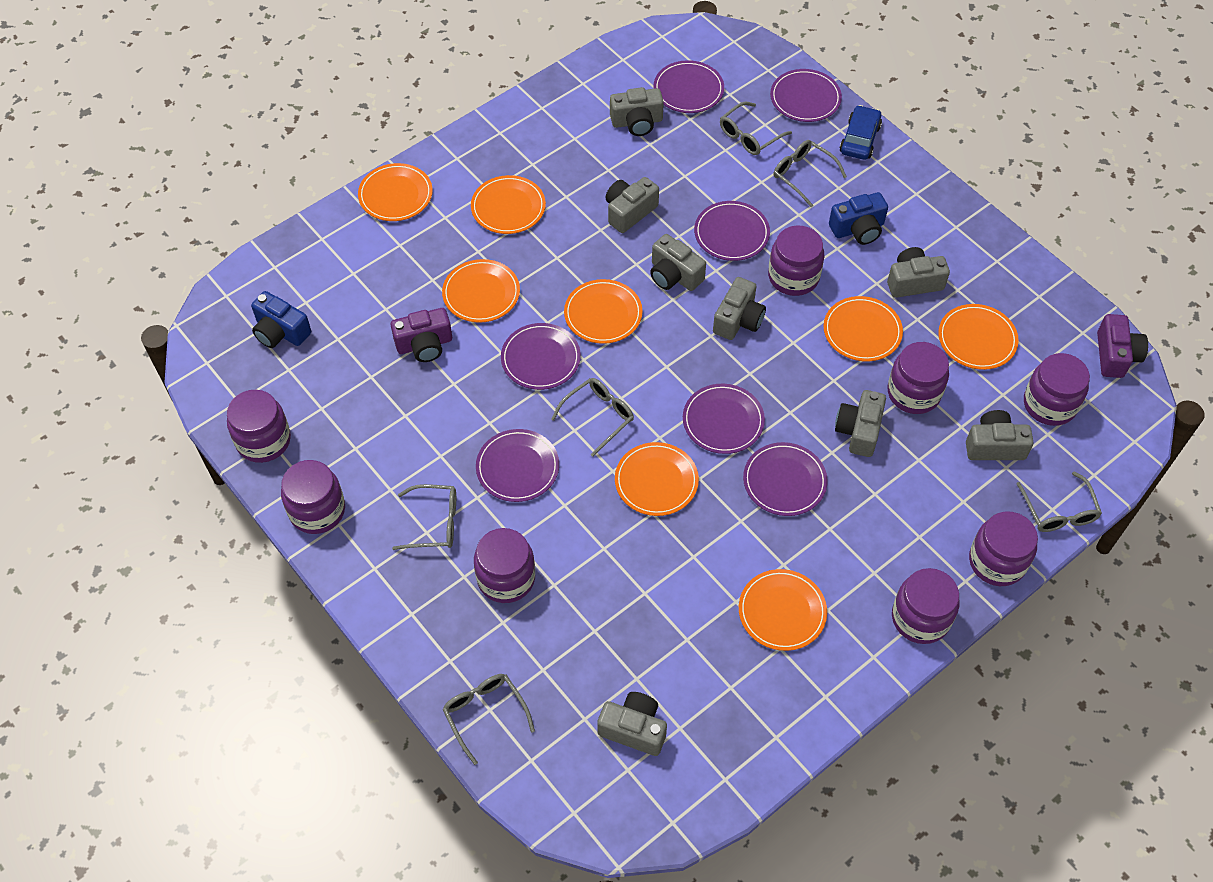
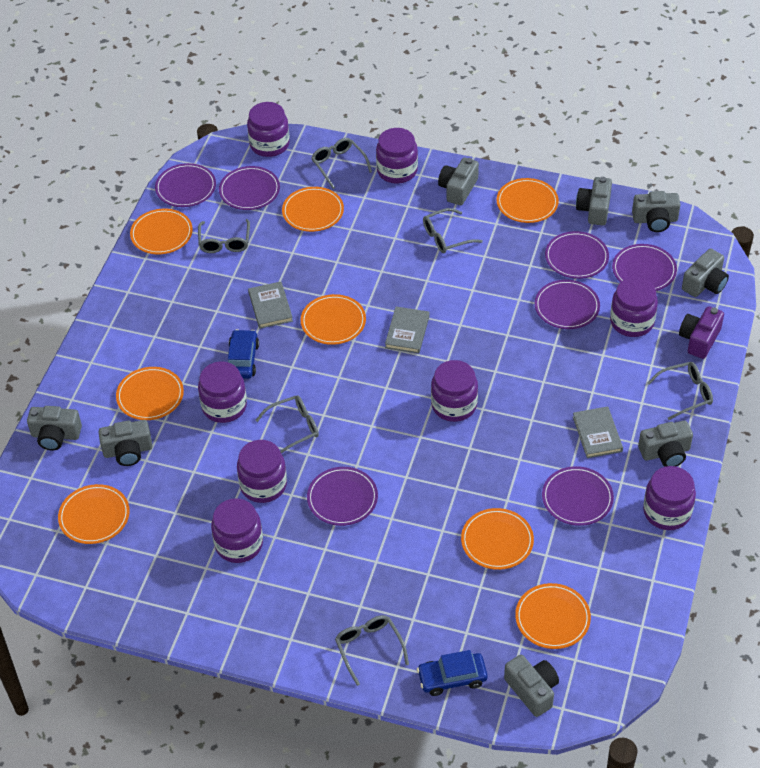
blue camera: [251,291,311,348] [829,192,888,245] = 2 -> none = 0
blue car: [840,105,882,160] = 1 -> [228,329,259,379] [417,650,488,696] = 2
grey book: none = 0 -> [248,282,293,329] [385,307,430,354] [573,406,623,458] = 3
purple camera: [391,308,452,362] [1097,314,1148,378] = 2 -> [679,306,724,359] = 1

